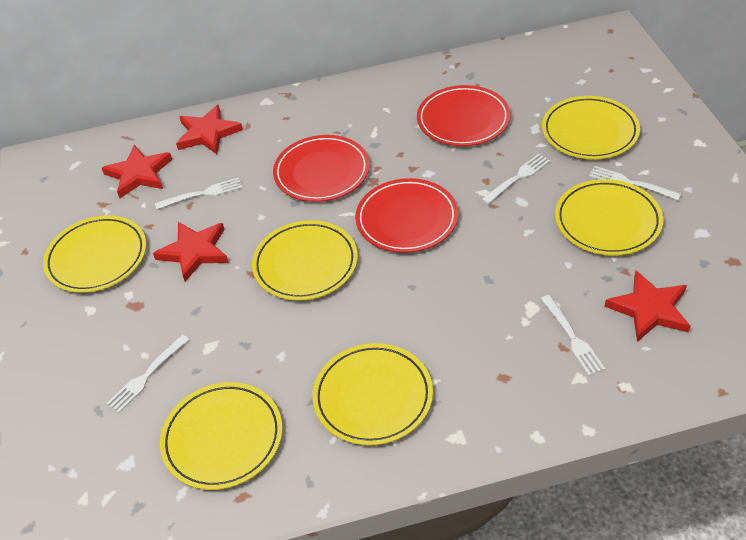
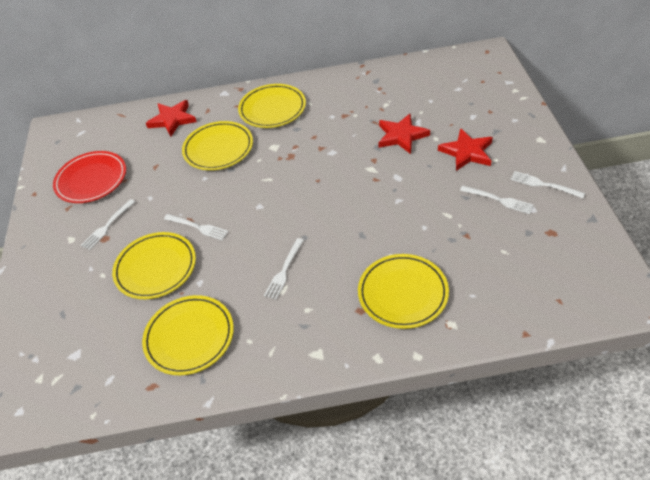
red plate: [273,135,370,202] [355,178,458,253] [417,85,511,146] = 3 -> [53,151,126,203] = 1
red star: [102,145,172,198] [153,222,229,282] [176,105,243,154] [605,271,691,342] = 4 -> [146,100,197,136] [378,114,430,154] [438,128,493,171] = 3
yellow plate: [43,215,147,293] [160,382,283,490] [252,220,358,301] [313,343,433,446] [542,96,640,159] [555,179,663,256] = 6 -> [112,232,196,299] [142,295,234,375] [182,121,253,170] [238,84,306,128] [358,254,449,329] = 5

